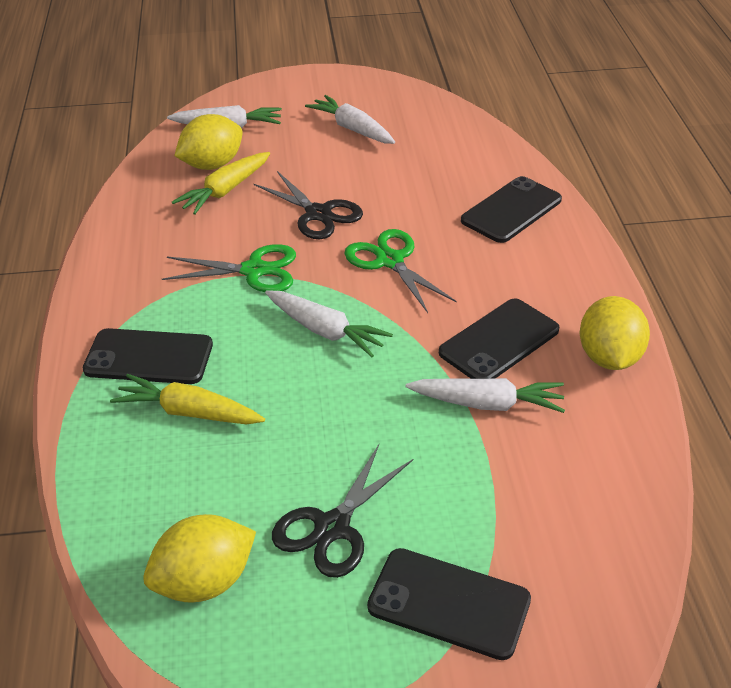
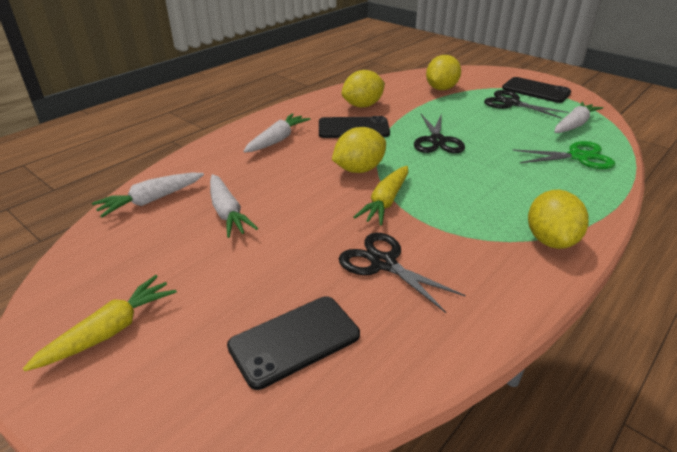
black phone: [83,328,213,384] [367,548,531,660] [439,299,560,379] [461,176,562,243] = 4 -> [227,296,360,390] [319,116,390,138] [502,77,571,103] = 3
black scissors: [254,171,363,239] [272,444,413,578] = 2 -> [339,233,466,313] [414,113,465,153] [484,90,569,119] = 3
green scissors: [162,244,296,292] [344,229,457,313] = 2 -> [512,141,615,169] = 1
yellow lemon: [143,514,256,602] [174,114,243,170] [580,296,650,370] = 3 -> [332,127,386,173] [342,70,385,108] [426,55,461,90] [528,190,589,249] = 4

